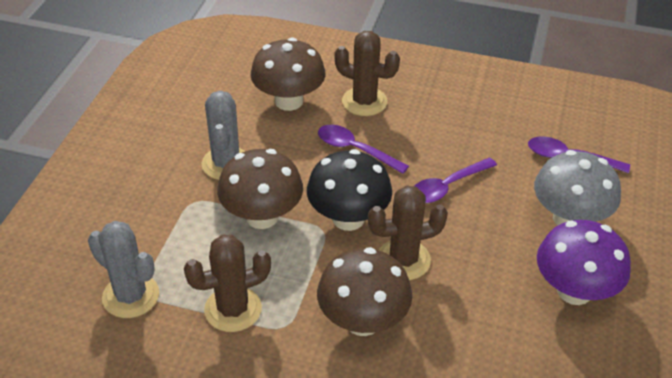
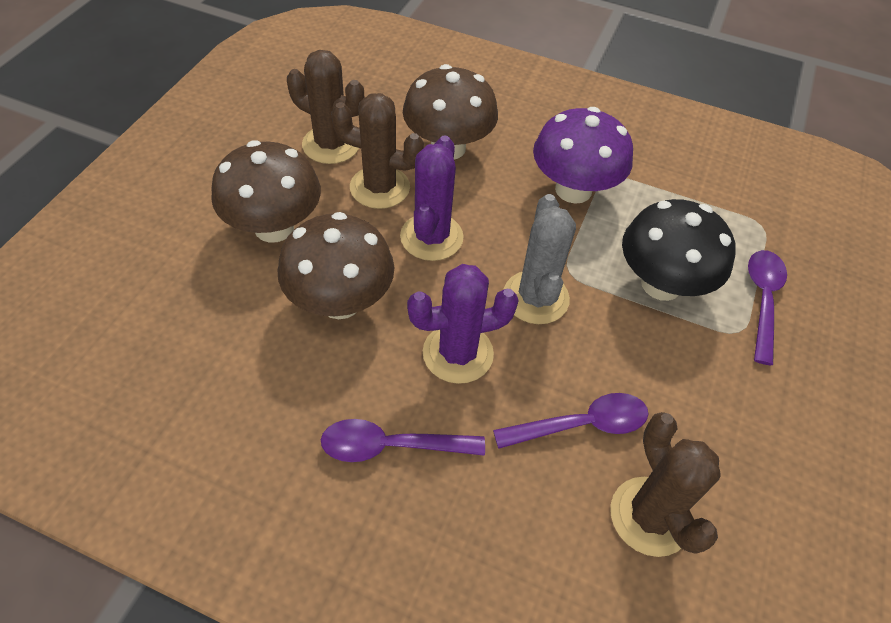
grey cactus: [88,221,159,318] [201,91,245,180] = 2 -> [504,194,576,324] = 1
grey mushroom: [534,150,621,226] = 1 -> none = 0
purple cactus: none = 0 -> [400,135,464,261] [407,264,519,384] = 2

